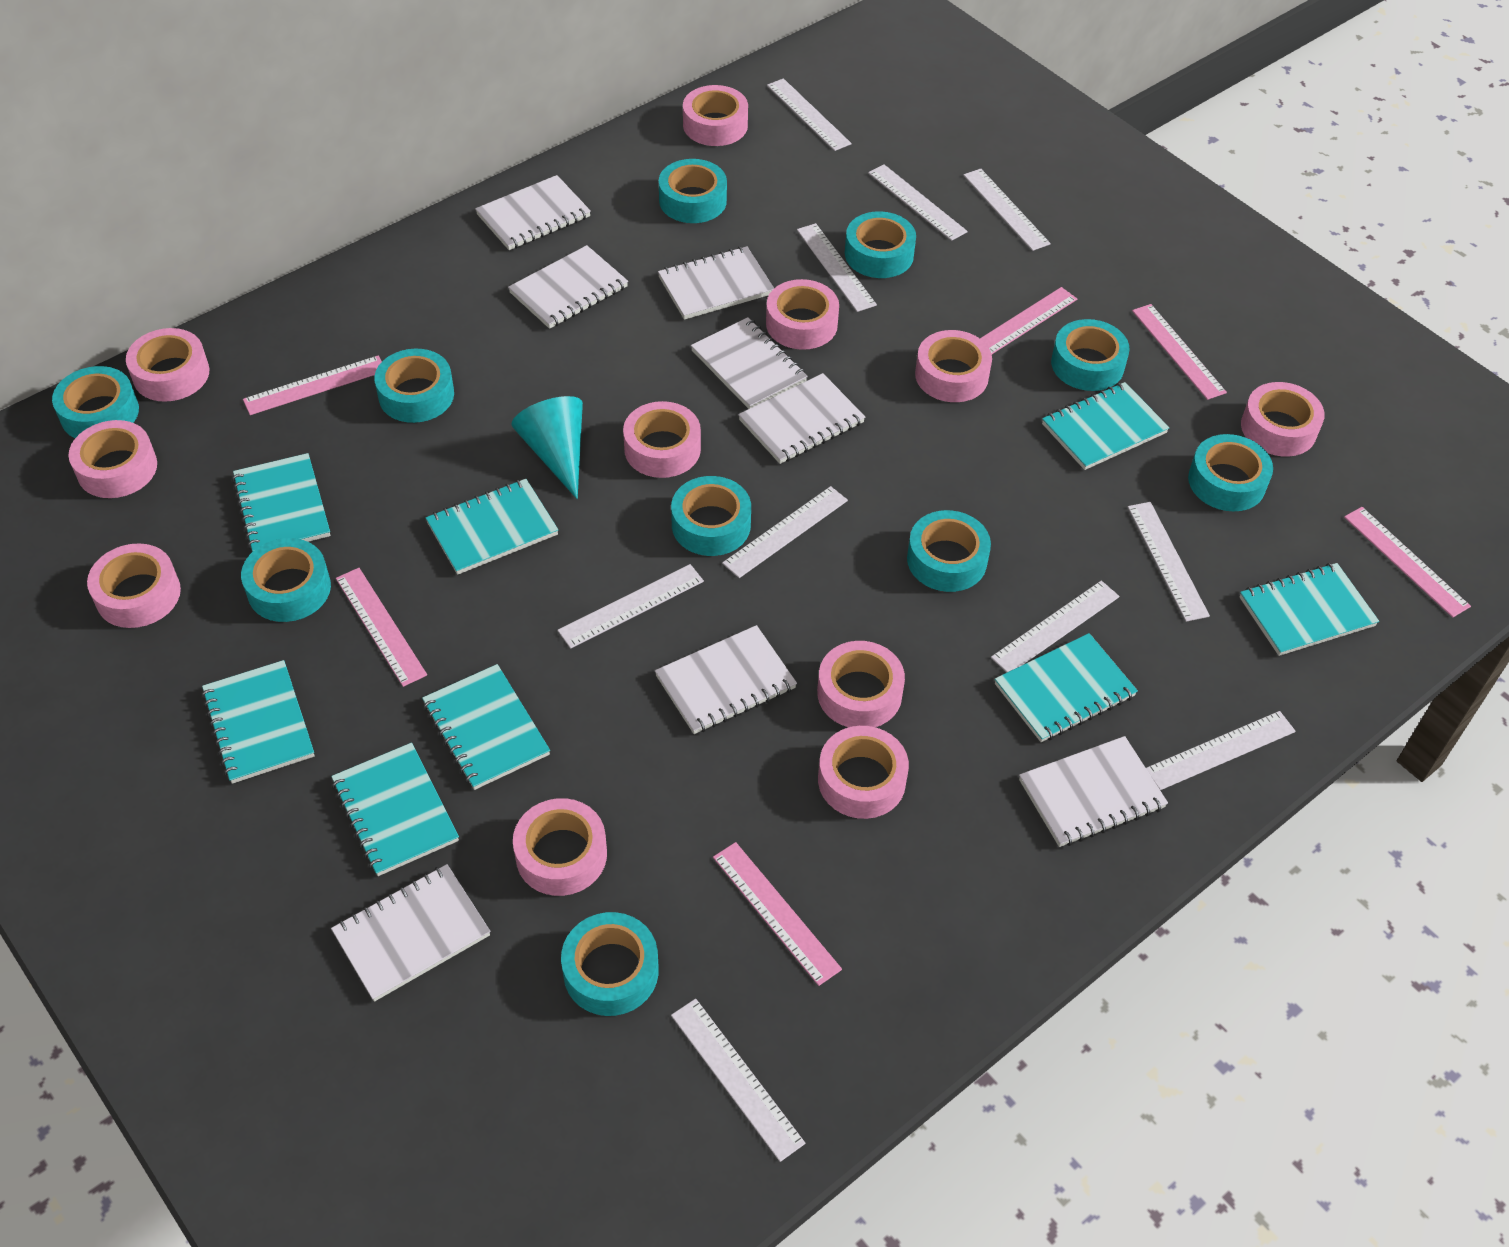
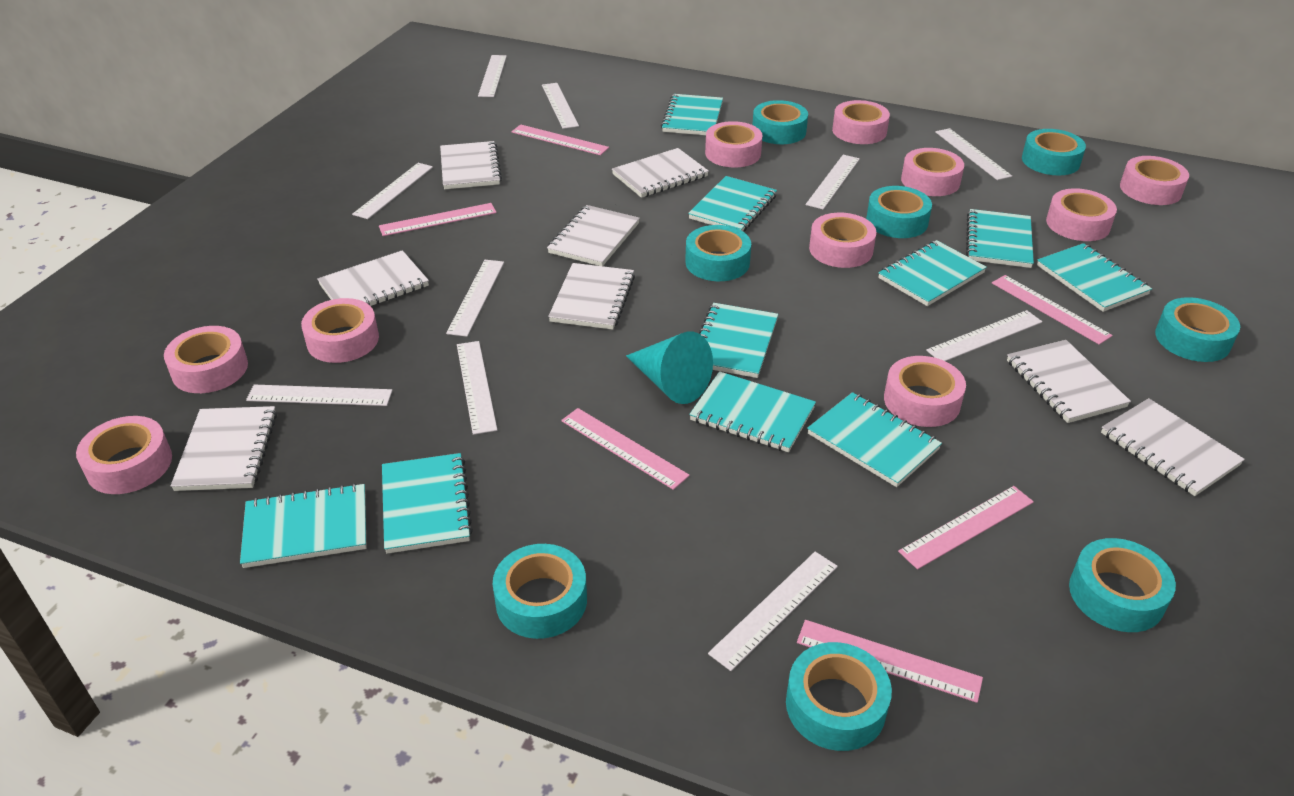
pink tape: [68,420,157,498] [87,543,181,628] [126,328,209,402] [513,798,607,896] [623,401,701,478] [683,85,748,146] [766,279,839,350] [817,641,905,727] [818,726,909,819] [915,330,992,402] [1241,382,1325,457] = 11 -> [76,416,172,494] [164,326,248,393] [301,298,379,363] [705,121,762,167] [809,213,876,268] [832,100,890,144] [884,356,966,427] [901,148,964,196] [1046,189,1117,241] [1120,156,1189,205] = 10
turquoise notebook: [201,660,315,784] [232,453,330,551] [331,743,459,876] [422,664,550,790] [426,479,558,575] [995,633,1138,742] [1042,382,1169,470] [1240,563,1379,656] = 8 -> [240,483,366,568] [382,453,473,554] [661,94,723,135] [688,176,777,231] [689,371,816,452] [699,303,778,378] [807,392,942,487] [878,240,987,306] [966,209,1034,268] [1037,243,1152,312] = 10
turquoise tape: [52,366,139,438] [241,538,331,622] [374,349,454,423] [561,912,659,1016] [659,159,727,223] [671,476,751,556] [845,211,916,278] [907,510,991,592] [1051,319,1130,391] [1188,434,1273,511] = 10 -> [493,544,587,639] [685,225,751,281] [752,100,808,144] [786,642,892,751] [866,186,932,238] [1022,129,1086,176] [1069,538,1176,632] [1155,297,1240,362] = 8

